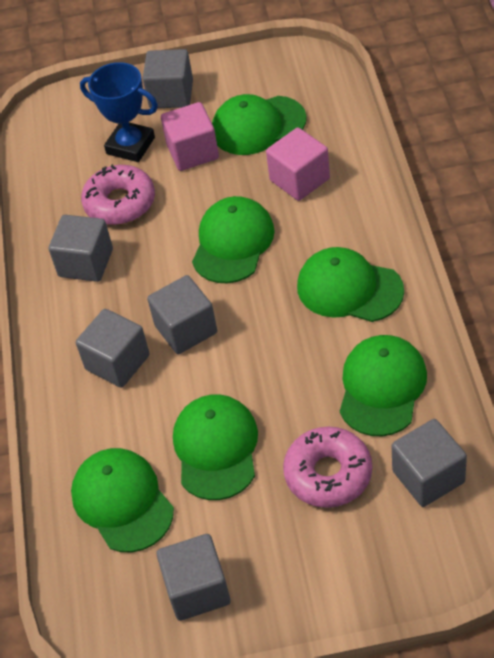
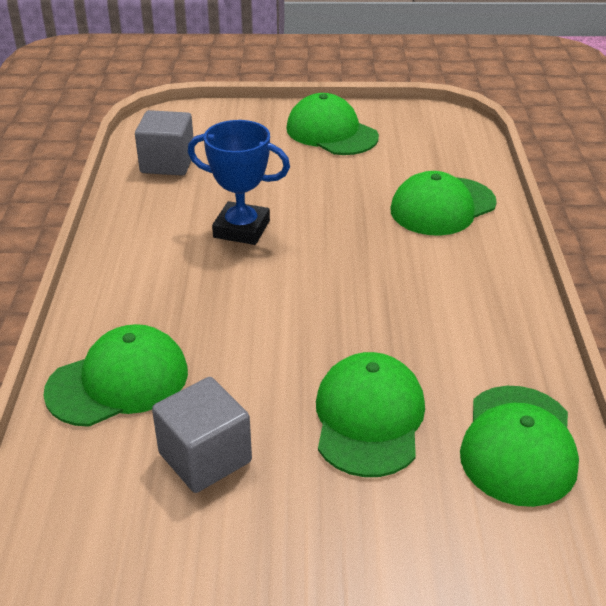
green cap: [71,448,174,552] [173,394,258,500] [192,196,275,283] [212,94,307,155] [297,247,404,322] [340,335,427,436] = 6 -> [43,324,188,427] [286,93,379,155] [316,352,425,477] [390,171,497,236] [460,386,579,507] = 5
grey cube: [49,215,113,282] [76,309,150,388] [142,49,193,108] [147,275,217,354] [156,534,231,621] [392,419,467,507] = 6 -> [135,110,195,176] [152,377,252,493] = 2
pink cube: [161,102,219,171] [266,127,330,201] = 2 -> none = 0
pink donut: [81,164,155,225] [283,427,372,508] = 2 -> none = 0

